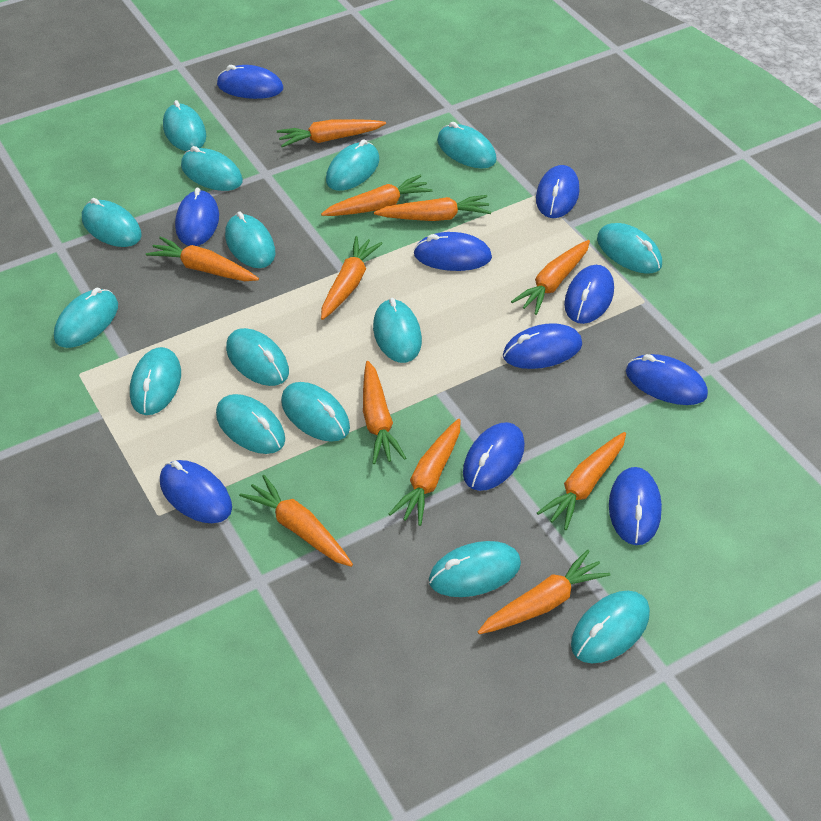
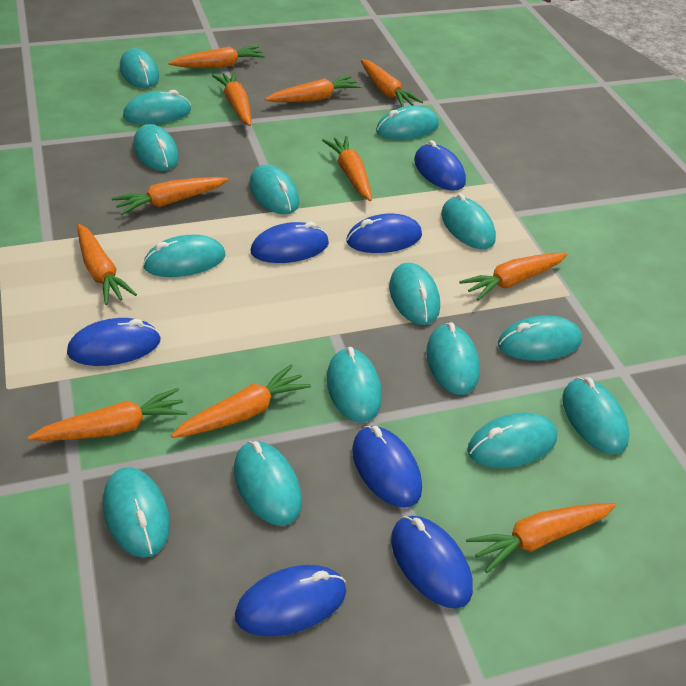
blue mouse: [160,460,232,523] [175,188,219,246] [217,65,283,99] [414,232,492,271] [463,422,525,491] [503,323,582,369] [536,165,579,218] [564,265,614,324] [609,467,662,545] [626,354,708,405] = 10 -> [67,318,161,366] [235,565,346,636] [251,222,329,263] [346,214,422,253] [352,426,422,508] [391,516,473,609] [414,140,466,191] = 7

